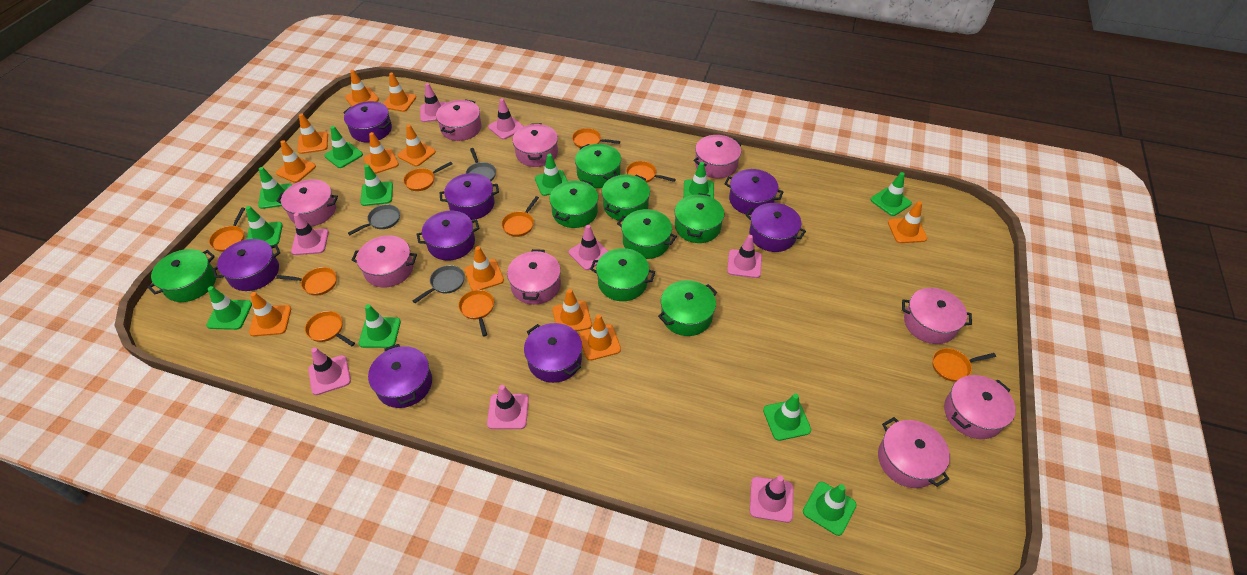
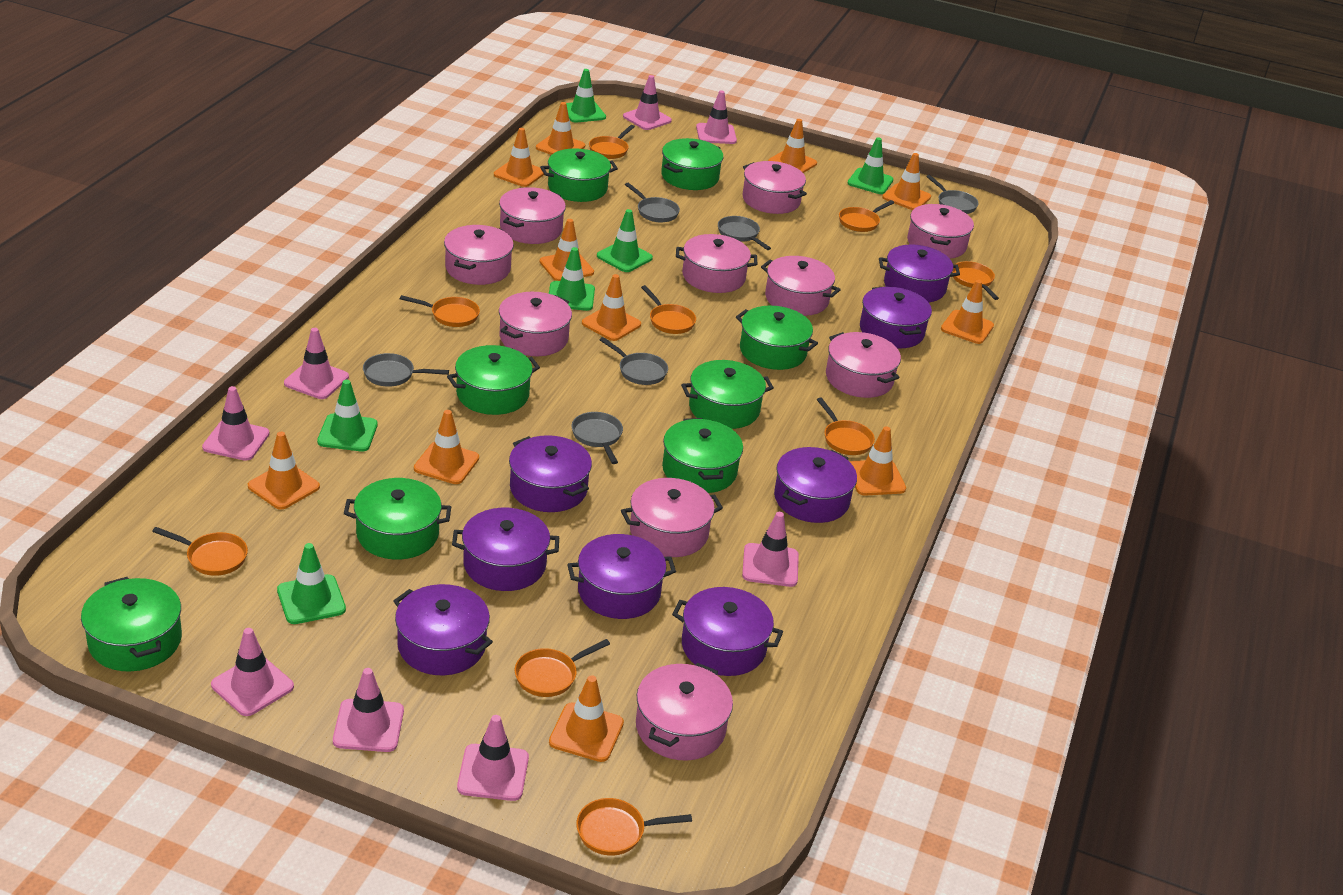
green traffic cone: [206,286,252,330] [246,206,283,246] [258,167,292,209] [325,126,363,168] [359,304,401,348] [360,164,393,206] [535,154,567,196] [683,162,714,198] [763,394,811,441] [803,482,857,536] [871,172,912,216] = 11 -> [277,543,346,624] [317,380,378,451] [549,247,595,311] [566,69,606,123] [597,209,653,272] [847,137,894,194] = 6
grey pan: [348,204,400,235] [413,265,465,303] [466,148,496,181] = 3 -> [363,353,449,387] [572,412,623,464] [600,337,668,385] [625,183,680,222] [718,216,771,250] [926,175,979,214] = 6
pink pot: [277,179,338,226] [352,235,417,287] [436,99,481,141] [507,249,561,305] [513,123,558,167] [693,135,742,178] [878,417,950,488] [902,288,972,344] [944,375,1016,439] = 9 -> [444,225,514,285] [499,187,566,244] [499,292,572,356] [621,478,723,557] [636,663,733,760] [676,234,757,293] [742,161,807,214] [761,256,841,316] [826,332,901,398] [907,204,974,259] = 10

